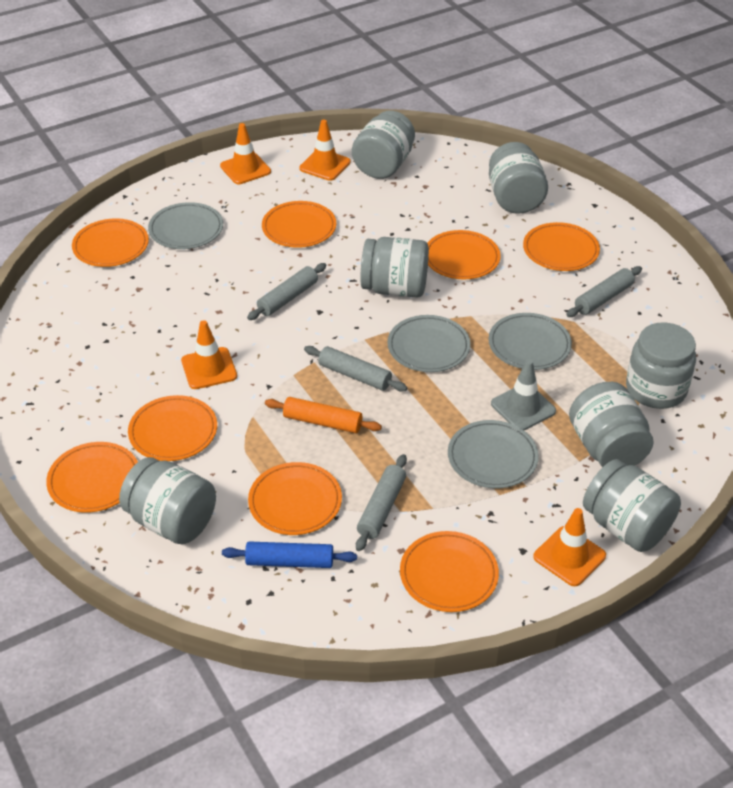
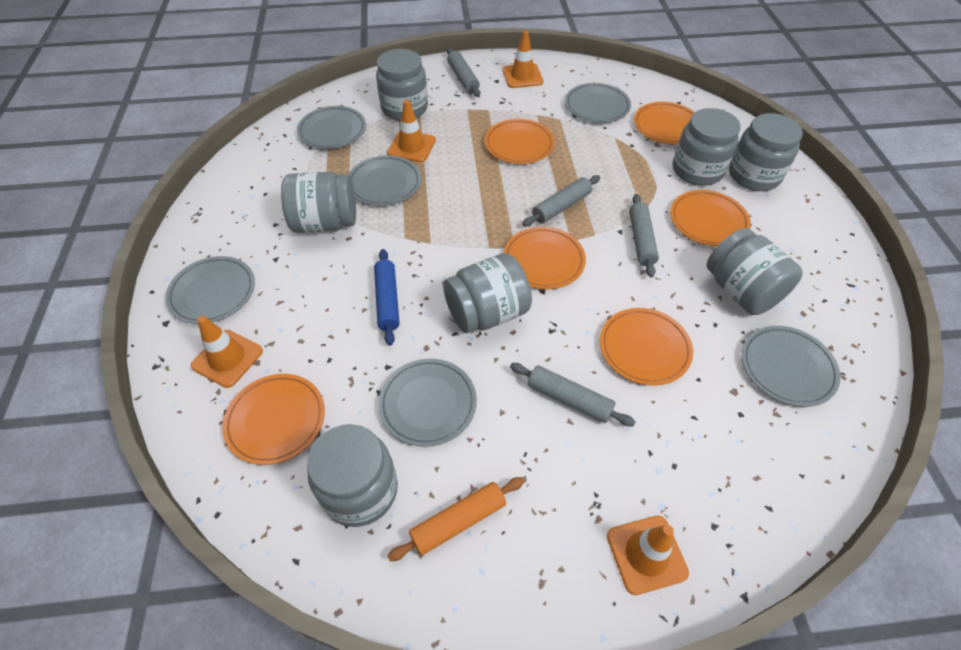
grey plate: [148,202,223,249] [387,315,471,372] [448,420,539,488] [488,313,572,370] = 4 -> [166,256,255,324] [297,106,366,149] [349,155,421,206] [378,359,477,447] [565,83,631,123] [742,326,841,407] = 6
grey traffic cone: [491,359,556,430] = 1 -> none = 0
orange plate: [46,442,138,513] [72,218,149,267] [128,395,217,461] [248,462,342,535] [262,201,336,248] [400,531,499,612] [427,230,501,279] [523,222,600,271] = 8 -> [223,374,325,465] [485,119,554,164] [503,227,586,289] [600,308,693,385] [634,102,695,144] [670,190,751,246] = 6

